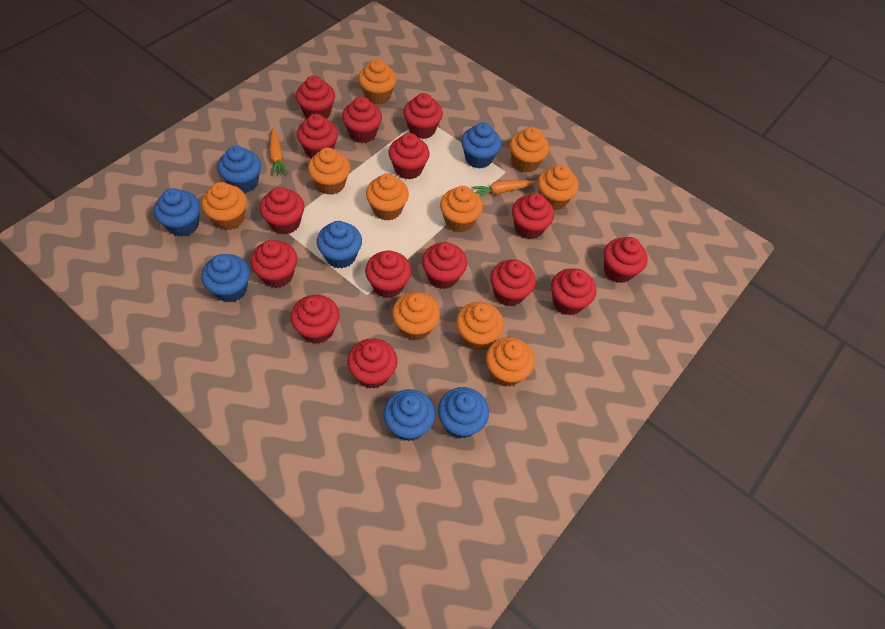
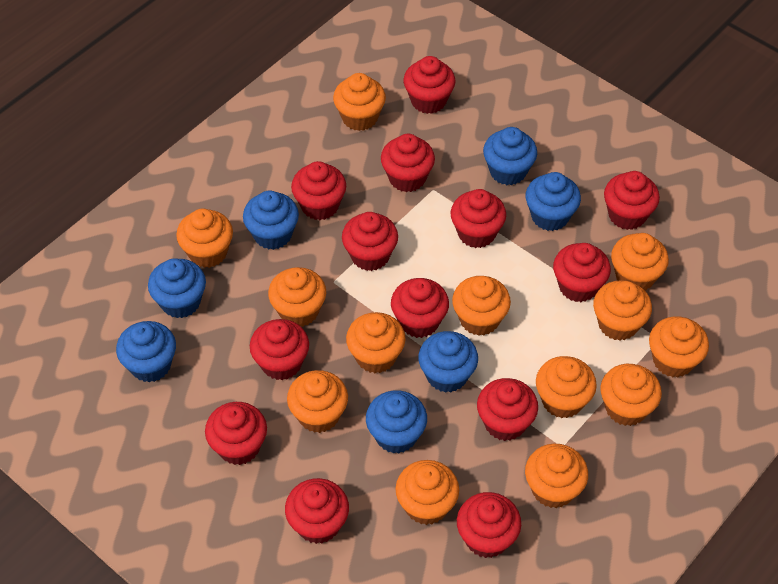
orange carrot: [269,128,288,176] [471,180,535,197] = 2 -> none = 0
orange cupcake: [201,182,247,230] [308,148,350,195] [358,59,397,105] [366,174,409,221] [392,292,440,341] [440,186,483,232] [456,302,504,350] [486,337,535,387] [510,127,549,173] [537,164,579,210] = 10 -> [176,209,233,268] [268,267,326,327] [287,370,348,433] [333,73,386,131] [346,312,406,373] [395,460,459,525] [452,276,511,336] [525,444,588,508] [536,356,597,418] [593,280,652,341] [600,364,662,426] [611,233,669,291] [649,316,709,377] = 13
red cupcake: [250,240,298,288] [260,187,304,235] [290,295,340,344] [296,76,335,119] [297,114,338,159] [342,97,382,143] [347,338,397,389] [365,250,411,298] [389,133,430,179] [404,93,443,139] [422,242,467,289] [490,260,536,306] [512,193,554,240] [551,269,596,315] [604,237,648,283] = 15 -> [205,402,267,465] [250,319,309,380] [285,478,349,544] [291,161,346,220] [342,212,398,271] [381,134,435,192] [391,278,449,338] [404,56,455,114] [451,189,506,248] [457,492,521,558] [477,378,538,441] [553,243,611,302] [604,171,660,230] = 13

